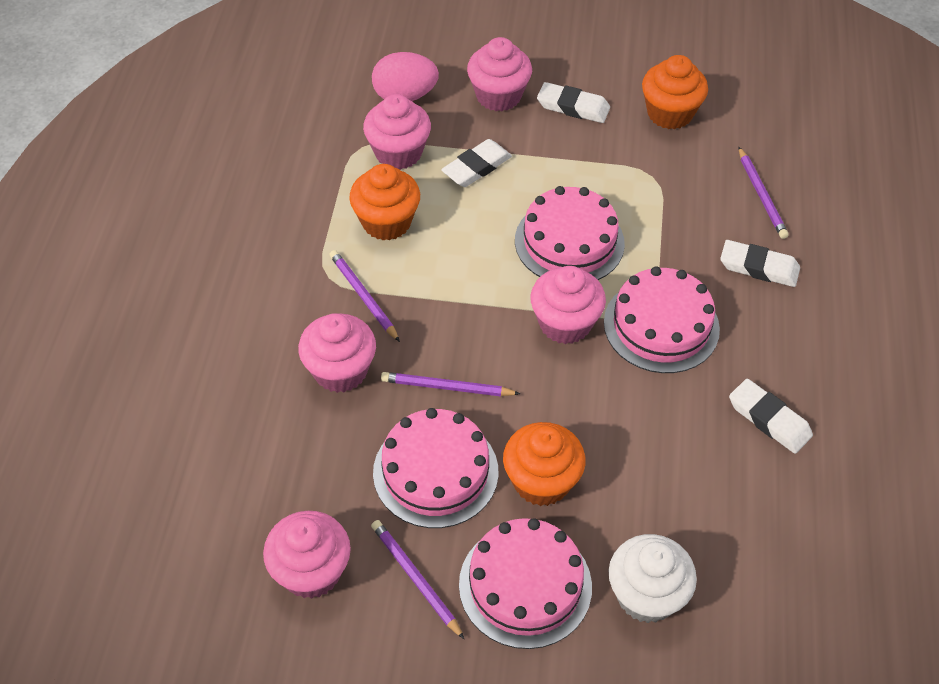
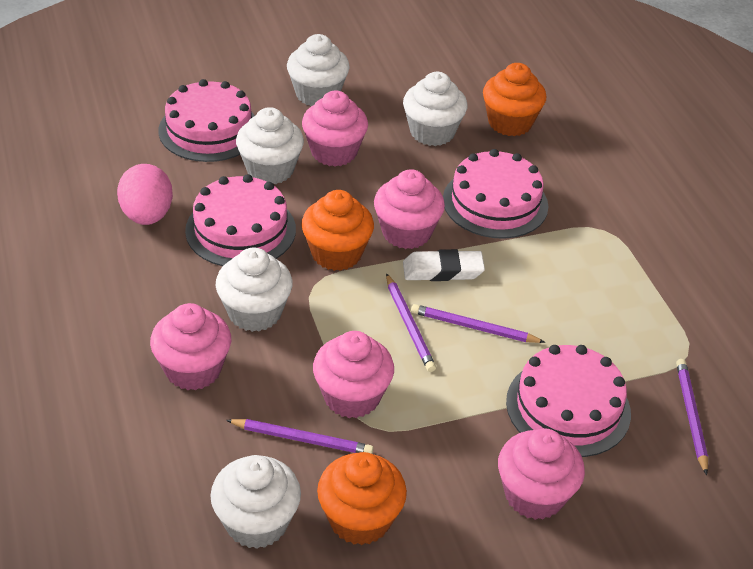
white cupcake: [609,534,697,623] = 1 -> [210,455,301,549] [216,247,293,332] [236,107,304,184] [287,34,350,106] [403,72,467,146] = 5
white eraser: [441,139,512,187] [537,82,610,123] [720,240,800,287] [729,379,813,454] = 4 -> [403,249,485,281] = 1

